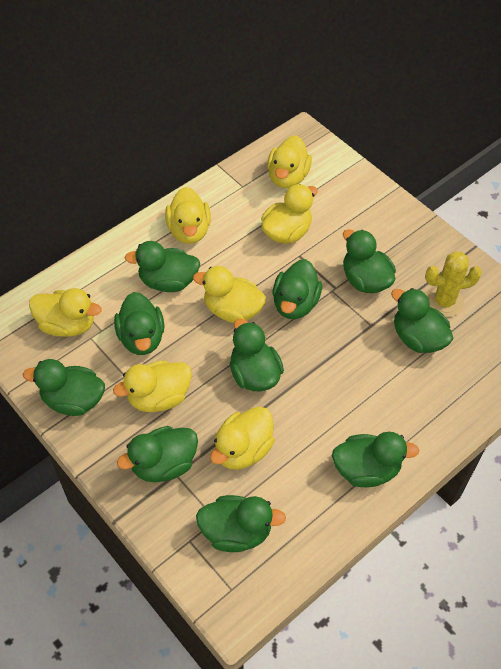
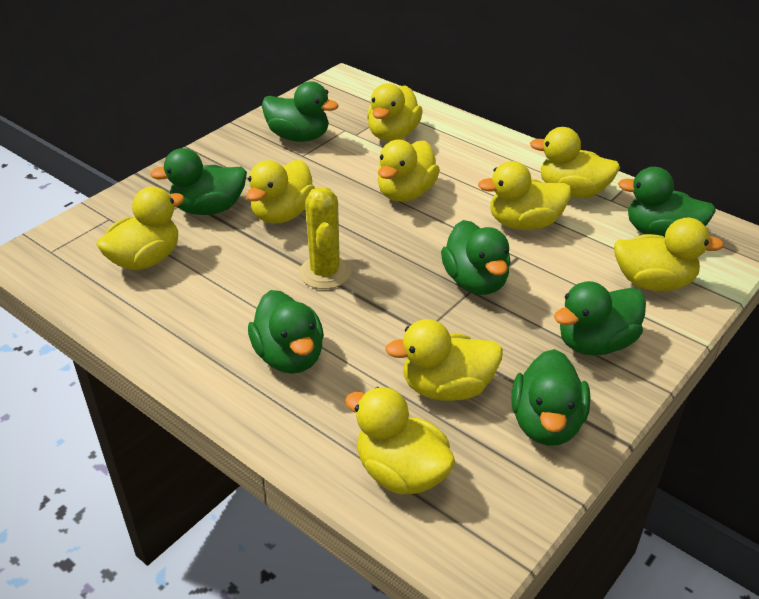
green duck: [23,359,105,416] [114,292,164,355] [117,426,198,482] [124,241,200,292] [196,495,286,552] [230,319,284,391] [272,259,322,319] [332,432,419,487] [343,229,396,293] [391,288,454,353] = 10 -> [150,148,247,215] [248,290,324,374] [262,81,339,142] [441,220,511,295] [511,349,591,446] [554,281,646,356] [618,167,716,237] = 7
yellow duck: [29,288,101,337] [113,360,192,412] [165,187,211,244] [193,266,266,323] [210,406,275,470] [261,184,318,244] [267,135,312,188] = 7 -> [96,187,185,270] [246,160,315,224] [345,387,455,494] [367,83,423,141] [378,140,440,202] [385,319,503,401] [478,161,571,230] [530,127,620,198] [614,218,724,291] = 9

